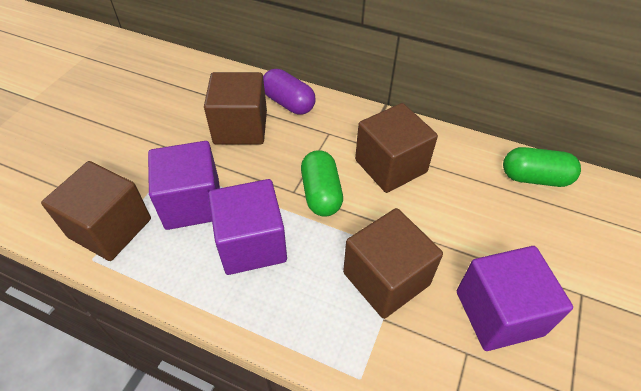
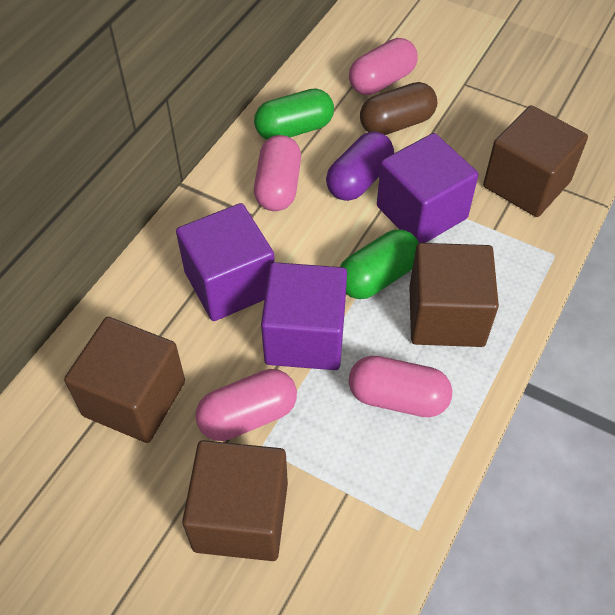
brown capsule: none = 0 -> [360,82,437,135] = 1
pink capsule: none = 0 -> [195,369,297,441] [254,135,301,211] [349,38,418,95] [349,356,452,417] = 4

